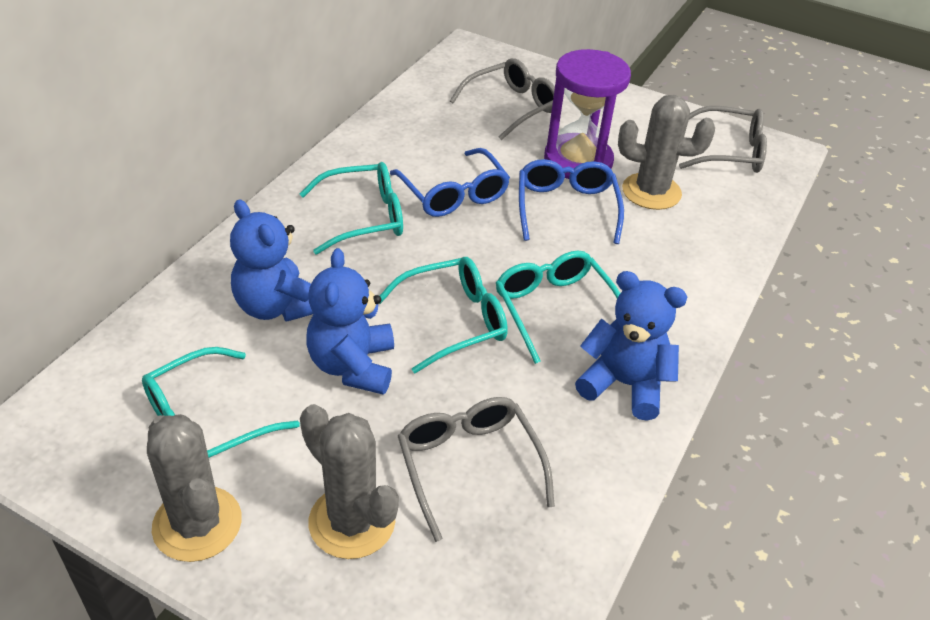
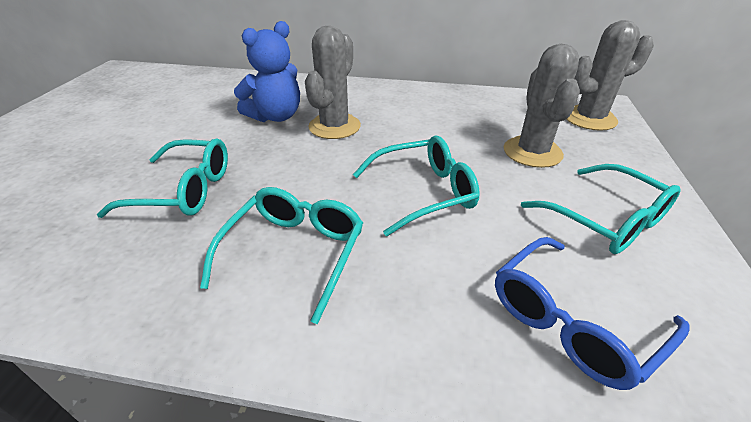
blue glasses: [390,148,510,217] [519,159,624,244] = 2 -> [495,237,690,390] = 1
blue teddy bear: [230,199,314,322] [306,248,394,395] [575,271,687,421] = 3 -> [234,21,300,122] = 1
grey glasses: [398,397,555,542] [450,58,555,140] [679,106,767,173] = 3 -> none = 0
purple hourglass: [544,49,631,179] = 1 -> none = 0

